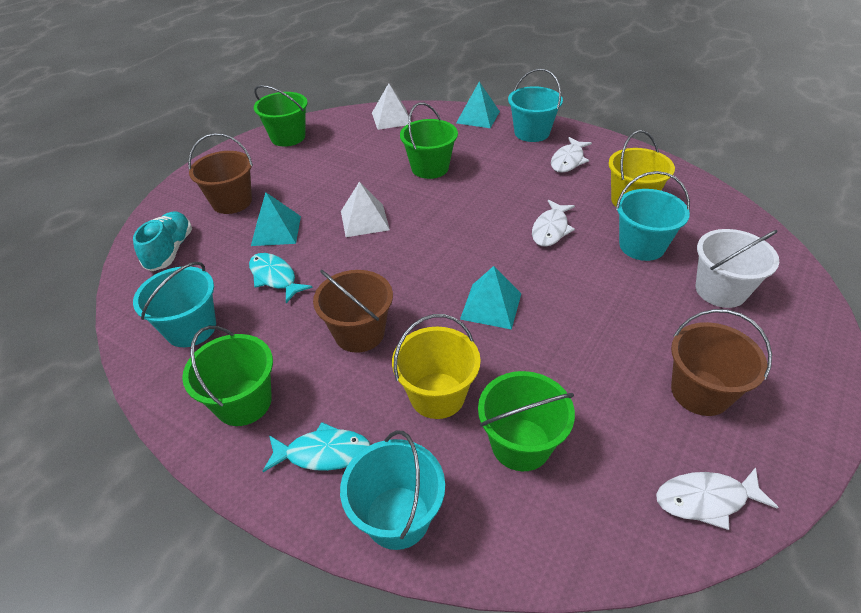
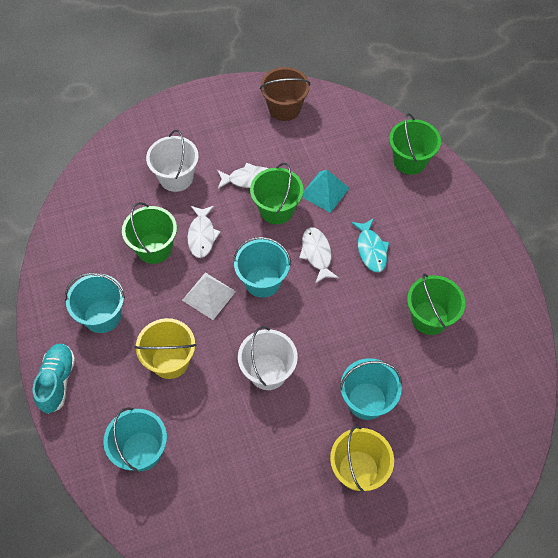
brown bucket: [188,133,253,214] [313,270,393,353] [671,309,772,416] = 3 -> [260,67,310,121] = 1
turquoise fish: [249,253,313,303] [263,422,370,472] = 2 -> [351,218,390,272] = 1
turquoise pyramid: [251,192,301,246] [456,82,500,128] [460,266,521,330] = 3 -> [302,170,350,213] = 1
white bucket: [696,229,779,308] = 1 -> [146,130,199,192] [238,326,298,390] = 2
white pyramid: [341,182,390,237] [372,83,409,130] = 2 -> [182,273,236,320] = 1

